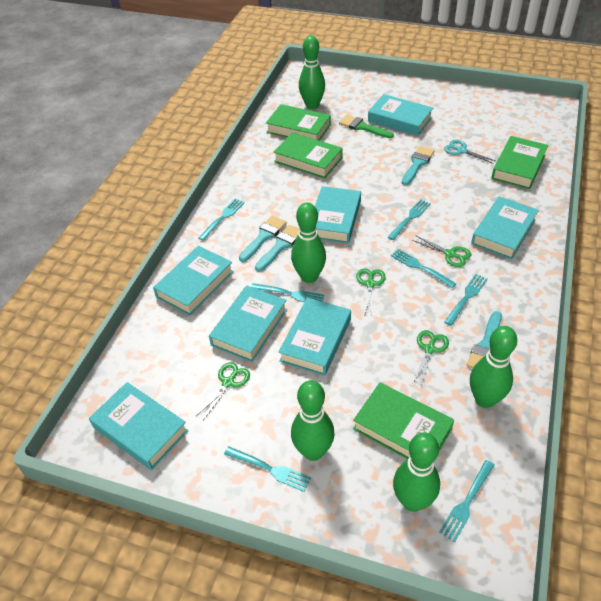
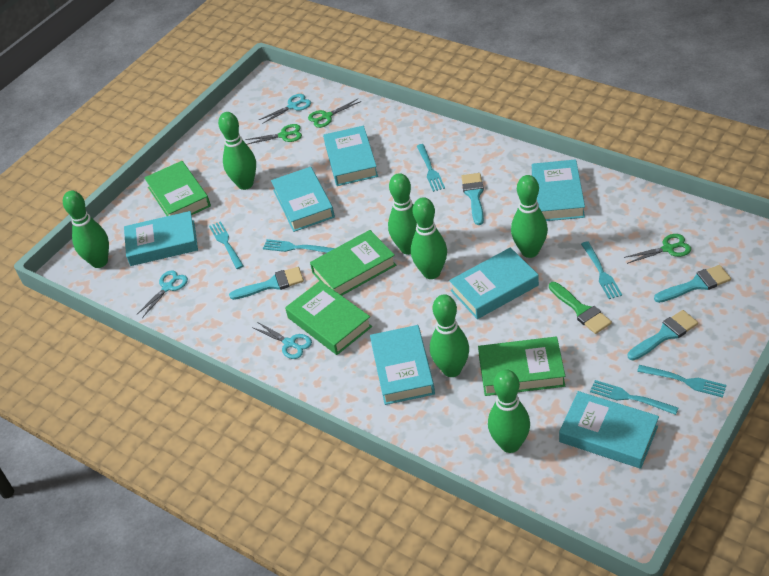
green bowling pin: [291,202,326,283] [291,380,335,461] [299,35,325,109] [393,432,440,512] [470,326,517,408] = 5 -> [63,191,109,268] [218,112,256,190] [388,173,417,255] [411,197,447,279] [430,294,469,377] [488,369,530,453] [511,175,548,258] = 7
green scissors: [196,362,250,420] [356,269,386,315] [412,235,471,267] [413,330,449,385] = 4 -> [245,124,302,144] [308,99,361,128] [624,234,691,264] = 3
turquoise fork: [198,198,245,241] [224,446,311,492] [251,283,324,302] [388,199,431,240] [391,249,456,288] [439,460,495,542] [445,274,488,326] = 7 -> [209,221,244,269] [263,239,335,253] [417,144,445,192] [581,241,622,299] [590,380,678,415] [637,365,727,398] = 6
turquoise scissors: [444,140,495,164] = 1 -> [136,270,188,318] [252,322,312,359] [259,94,311,124] = 3

